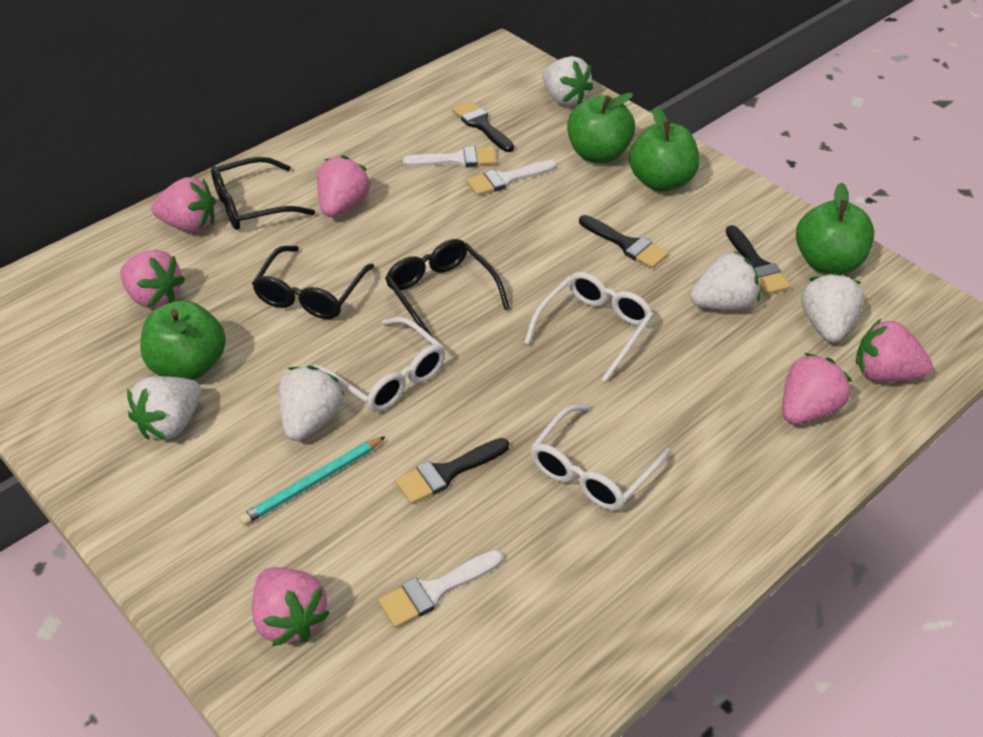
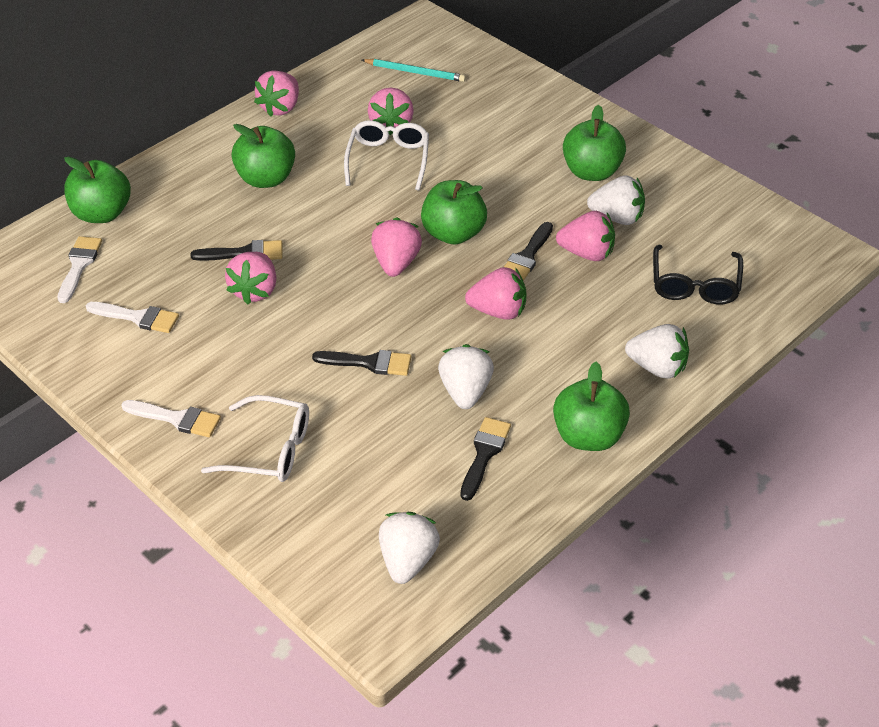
black glasses: [211,157,315,230] [252,246,374,319] [385,239,510,338] = 3 -> [653,245,743,304] = 1
green apple: [140,300,226,380] [567,93,635,163] [629,107,700,192] [796,183,874,274] = 4 -> [64,157,131,223] [231,124,295,188] [421,180,487,244] [553,362,630,451] [563,105,626,181] = 5
white glasses: [313,317,445,412] [524,272,654,382] [530,404,671,511] = 3 -> [201,395,309,482] [344,120,429,191] = 2
white strawberry: [127,376,202,440] [279,366,344,441] [542,56,594,106] [690,251,760,310] [801,272,864,343] = 5 -> [379,512,440,584] [438,344,494,409] [587,175,645,225] [625,324,689,379] = 4

